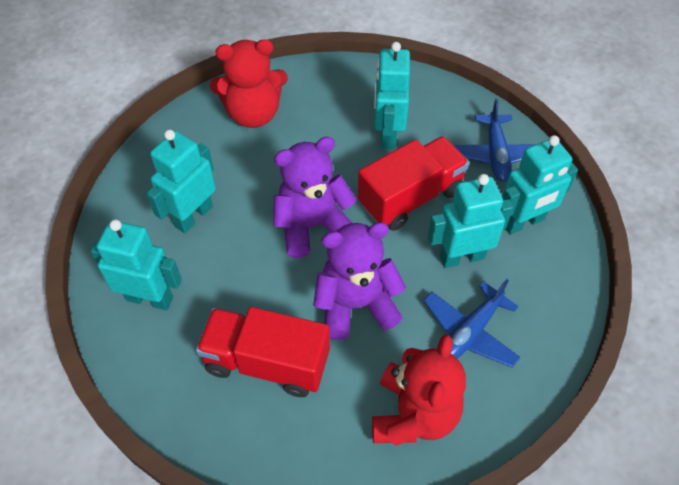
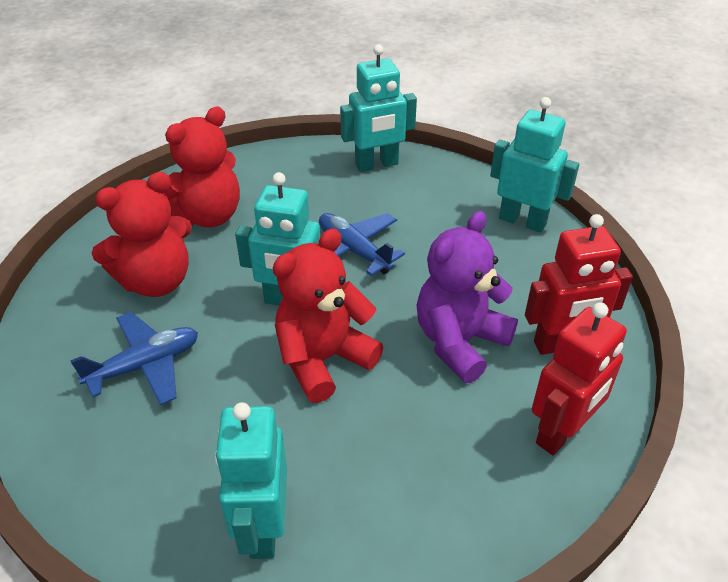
purple teddy bear: [273,137,357,258] [313,222,406,340] = 2 -> [417,211,518,383] = 1
red robot: none = 0 -> [525,214,633,355] [532,303,627,455] = 2
red teddy bear: [210,39,288,128] [372,334,466,446] = 2 -> [91,172,192,297] [165,106,240,227] [273,229,383,403] = 3
red truck: [196,307,330,397] [358,136,469,231] = 2 -> none = 0
turquoise robot: [91,219,182,310] [146,130,216,233] [374,42,410,149] [428,174,513,268] [502,135,578,234] = 5 -> [215,402,287,559] [235,172,320,305] [340,44,417,172] [490,97,579,233] = 4

